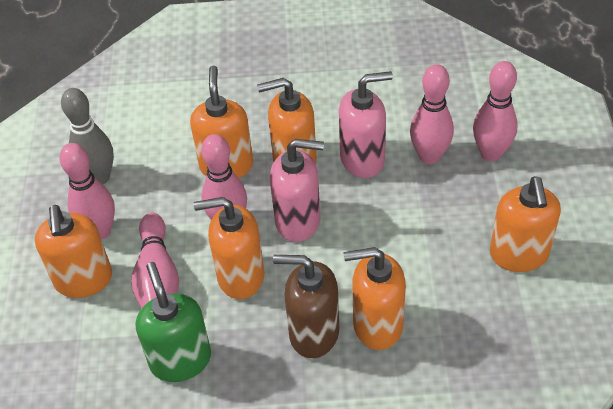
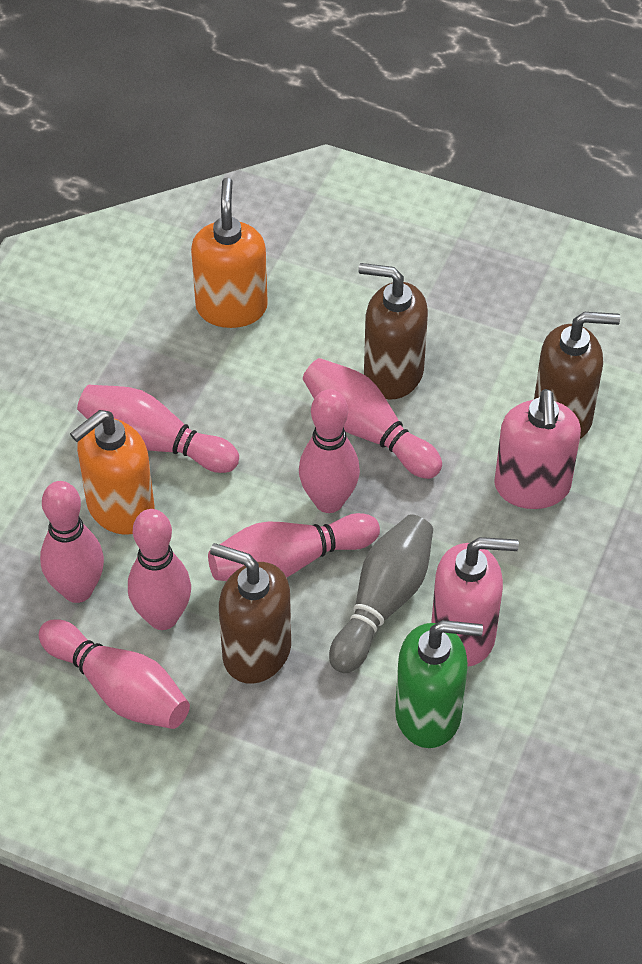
brown soap dispenser: [273,255,339,358] = 1 -> [210,543,291,684] [358,263,428,400] [534,312,620,439] = 3
orange soap dispenser: [35,205,112,298] [190,66,253,178] [194,197,265,299] [257,78,317,164] [344,247,406,350] [490,176,561,272] = 6 -> [70,410,154,535] [191,178,268,328] = 2
pink bowling pin: [59,143,115,240] [131,213,179,309] [201,134,247,220] [410,64,454,164] [473,61,518,161] = 5 -> [39,619,190,729] [40,481,104,603] [77,385,239,473] [128,509,191,630] [208,513,380,581] [299,389,360,513] [303,358,442,479] = 7

